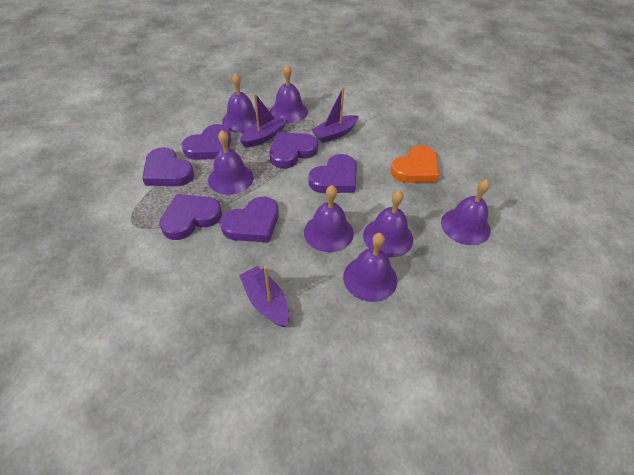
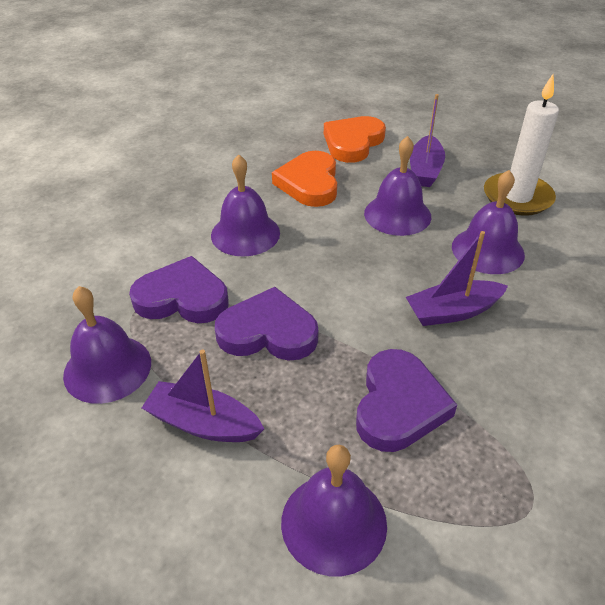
orange heart: [390,145,439,183] = 1 -> [272,151,337,207] [324,116,386,163] = 2
purple bell: [208,130,254,195] [222,73,257,133] [270,64,308,123] [304,185,354,252] [343,233,397,302] [363,190,413,257] [441,179,491,245] = 7 -> [63,286,151,404] [211,154,280,256] [281,445,387,576] [364,136,431,236] [452,170,525,274] = 5
purple heart: [142,147,194,186] [159,194,222,240] [182,124,231,160] [220,197,279,242] [270,132,318,169] [308,154,357,193] = 6 -> [129,256,229,323] [215,287,318,361] [356,349,457,452] = 3
white candle: none = 0 -> [484,74,559,216] = 1

